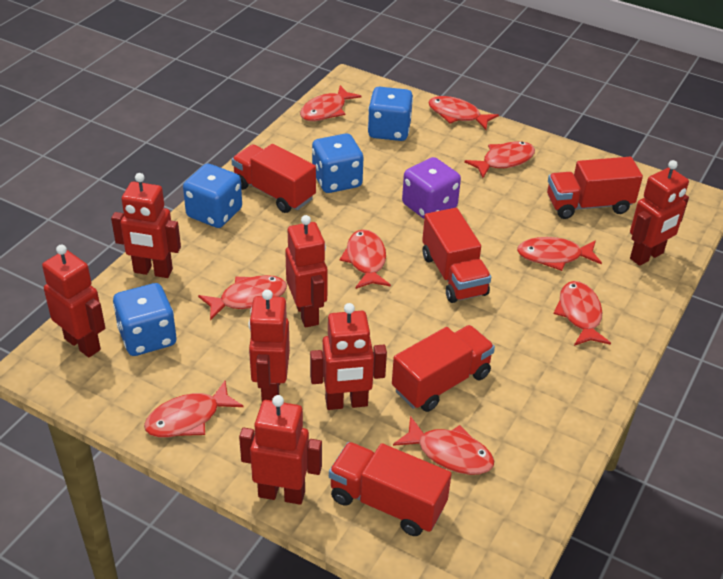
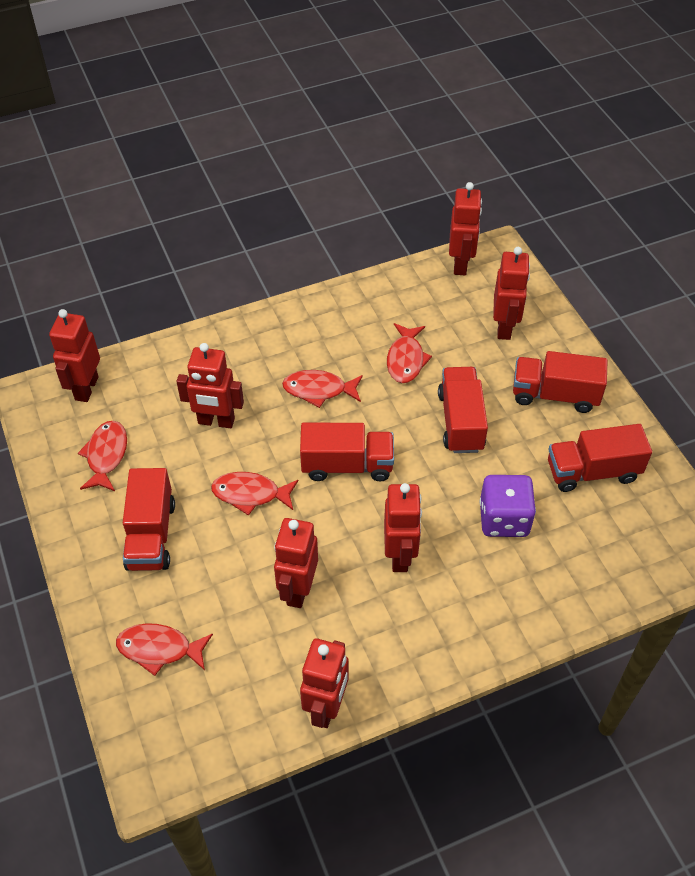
blue dice: [113,283,176,356] [183,164,242,228] [312,133,363,193] [368,87,413,141] = 4 -> none = 0
red fish: [144,381,244,438] [198,275,287,321] [300,85,362,121] [340,229,391,289] [393,416,494,475] [428,96,499,130] [464,141,535,178] [517,237,602,271] [554,281,611,346] = 9 -> [78,421,127,491] [116,623,213,676] [211,472,298,516] [282,370,363,408] [387,323,432,383] = 5

